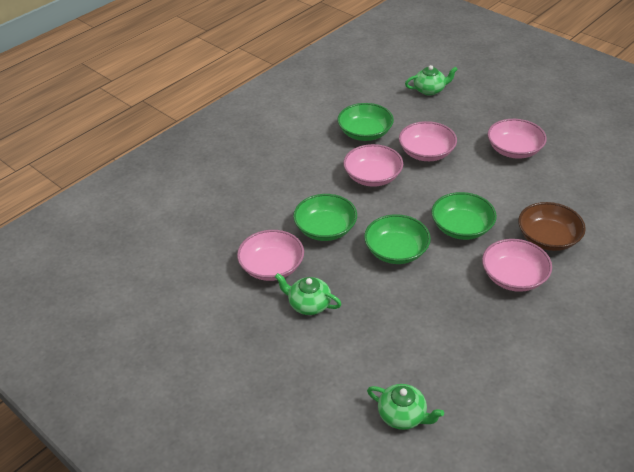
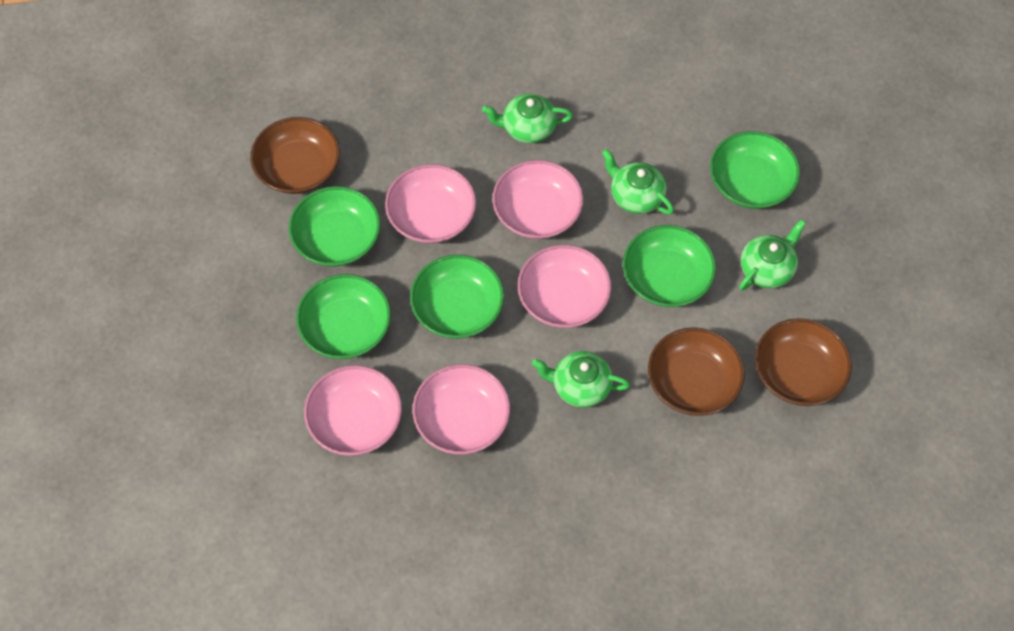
brown bowl: [518,202,586,251] = 1 -> [250,117,340,194] [648,327,745,416] [755,318,852,406] = 3
green bowl: [293,194,357,241] [338,103,394,141] [364,214,431,264] [431,192,497,240] = 4 -> [289,186,381,267] [296,274,391,359] [410,255,504,339] [623,225,716,307] [710,131,800,209] = 5
green teapot: [275,273,342,315] [367,384,444,430] [405,65,458,95] = 3 -> [482,93,573,143] [532,351,630,408] [602,149,674,215] [739,220,806,291] = 4

